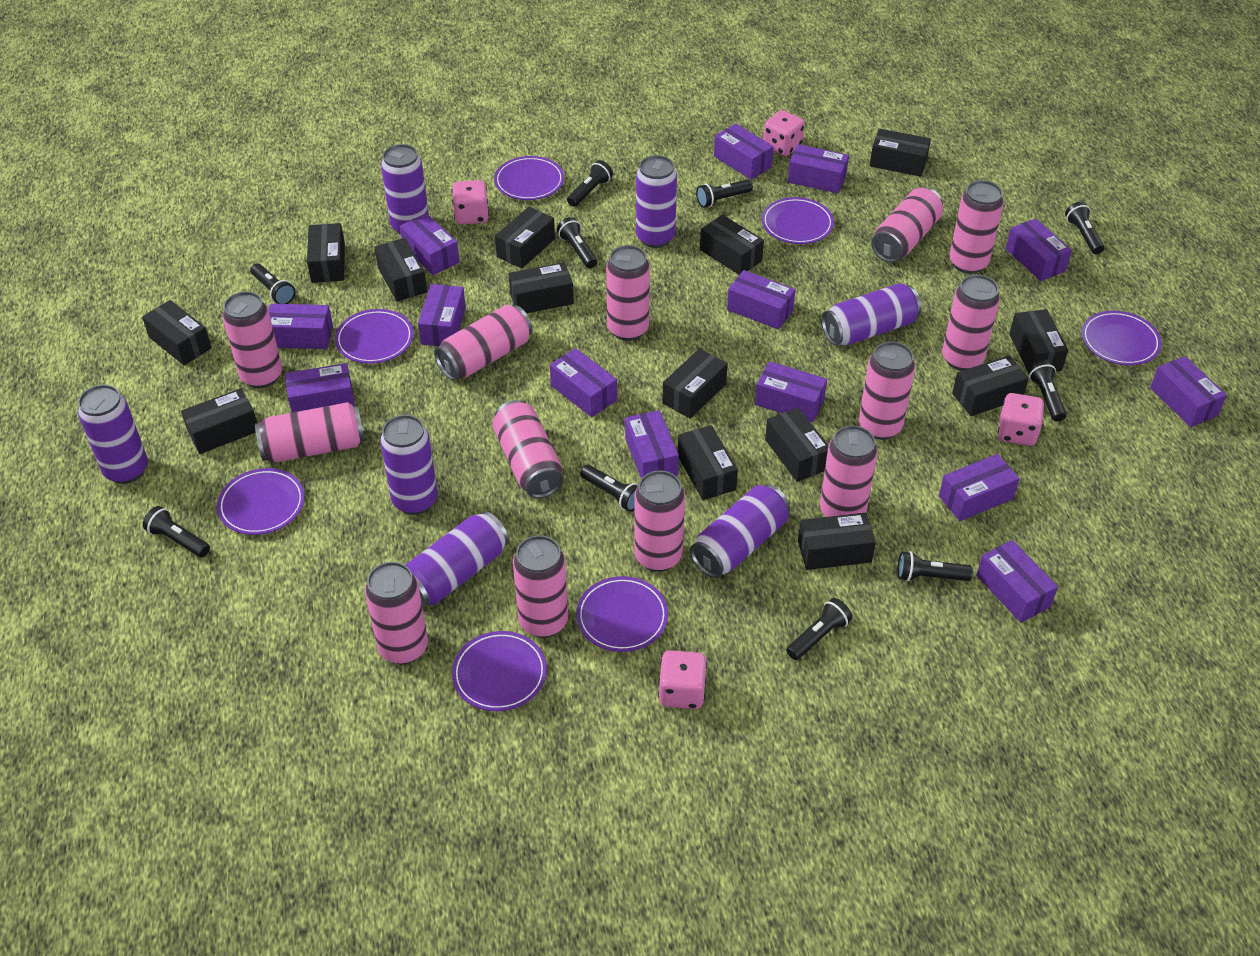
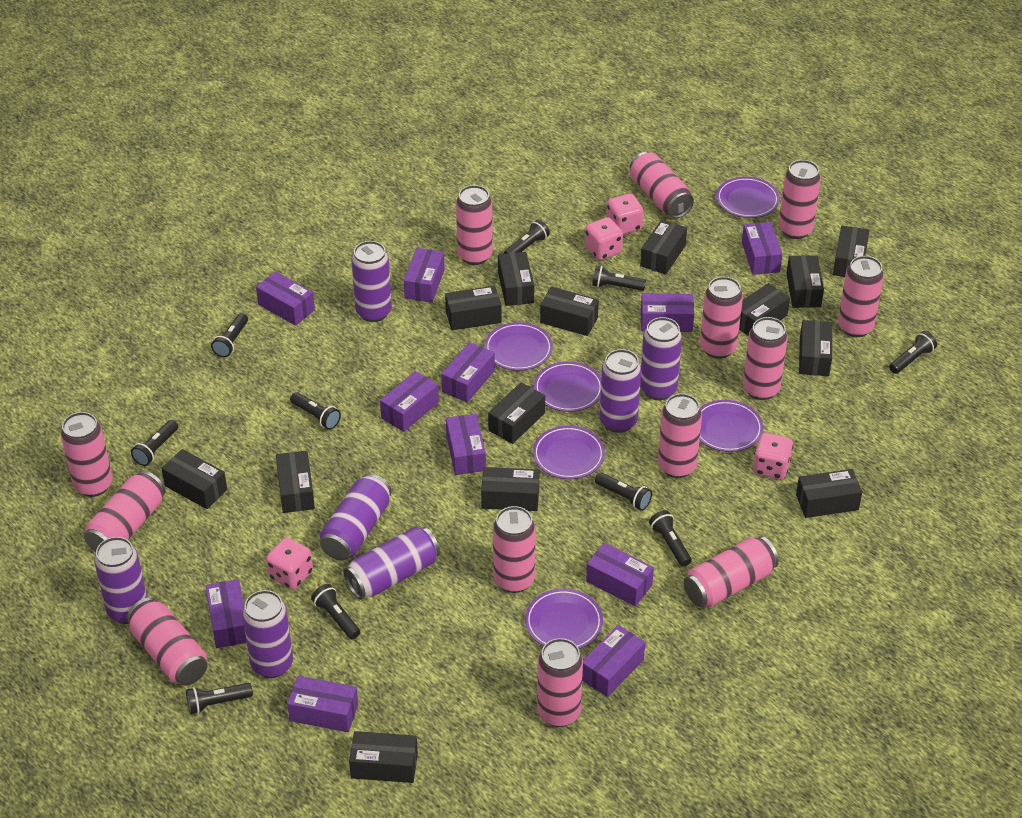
purple box: [268,303,333,349] [285,363,355,413] [400,213,460,275] [418,284,466,346] [550,348,617,417] [625,410,679,478] [714,123,774,180] [727,270,796,330] [755,361,827,423] [787,144,849,193] [939,454,1020,521] [976,540,1058,623] [1006,218,1072,281] [1150,356,1227,427] = 14 -> [206,579,247,648] [256,271,315,326] [287,676,358,732] [380,371,439,432] [404,248,445,303] [441,342,495,403] [446,414,486,475] [582,625,645,697] [586,543,654,607] [641,293,694,332] [742,222,783,275] = 11
purple plate: [217,468,305,535] [335,309,413,364] [452,631,547,711] [494,156,564,200] [576,576,668,652] [762,197,834,244] [1081,311,1162,365] = 7 -> [484,322,553,371] [525,589,603,649] [533,426,605,479] [534,361,601,412] [700,400,763,452] [716,177,780,218] = 6

